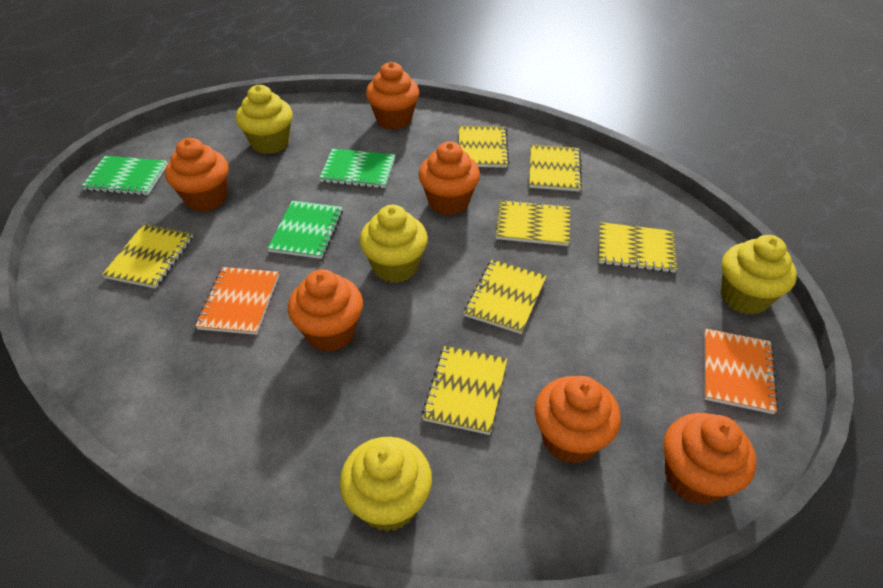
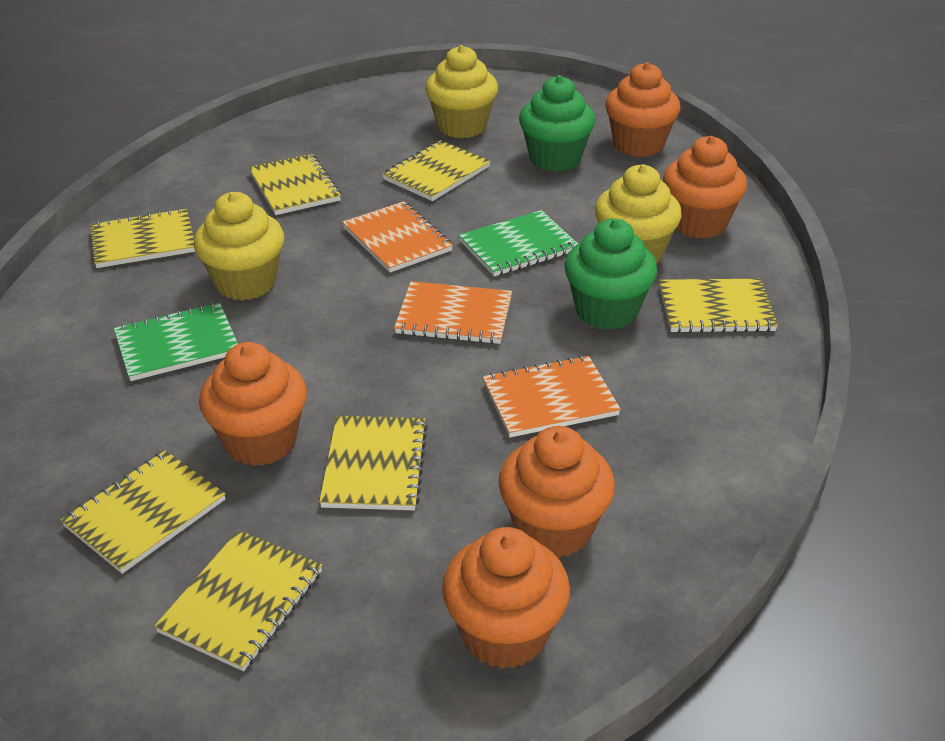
green cupcake: none = 0 -> [519,75,595,172] [564,219,658,330] = 2
green notebook: [81,156,168,196] [267,201,343,259] [319,148,395,188] = 3 -> [114,303,238,381] [459,210,578,277] = 2
orange cupcake: [165,138,229,212] [288,269,363,352] [366,62,419,130] [418,141,480,215] [535,376,621,464] [664,413,756,505] = 6 -> [199,342,307,466] [442,527,570,669] [498,426,615,558] [605,62,680,157] [663,136,747,239] = 5
orange notebook: [195,267,279,335] [704,329,778,414] = 2 -> [342,201,453,273] [394,281,512,344] [483,356,621,437] = 3
yellow cupcake: [236,85,293,154] [340,437,432,532] [359,205,428,283] [721,235,797,315] = 4 -> [194,192,284,300] [425,45,498,138] [595,164,682,265] = 3

